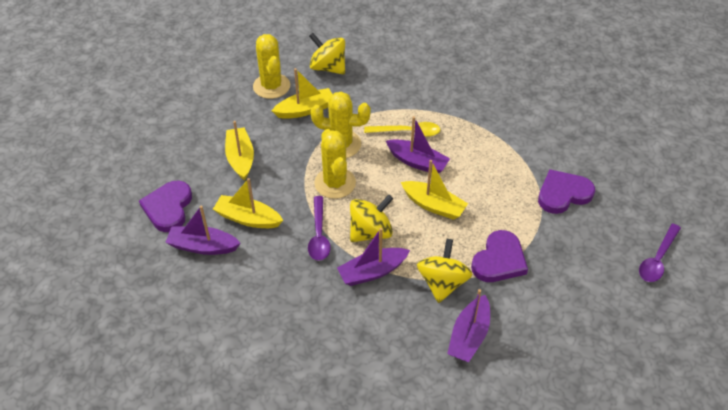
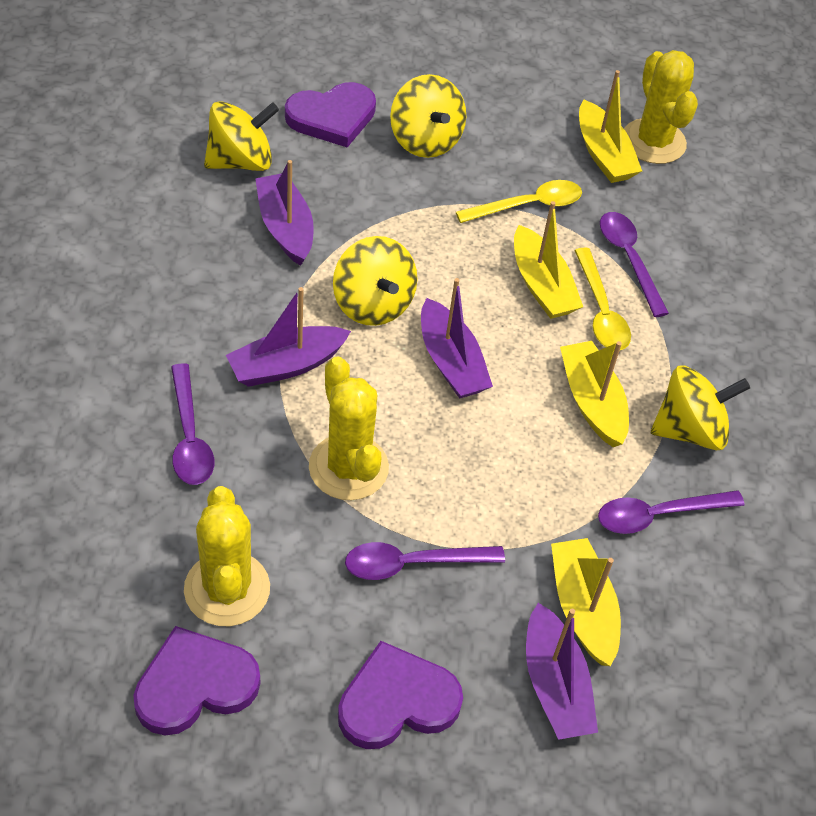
purple spoon: [308,196,331,261] [639,224,681,282] = 2 -> [171,363,214,485] [345,542,505,580] [598,490,744,534] [600,212,669,317] = 4
yellow spinning top: [309,33,345,75] [350,195,393,242] [417,239,473,303] = 3 -> [204,101,279,171] [333,236,417,326] [390,74,466,158] [651,366,750,450] = 4
yellow spoon: [364,122,441,137] = 1 -> [456,180,582,223] [574,248,631,350] = 2

